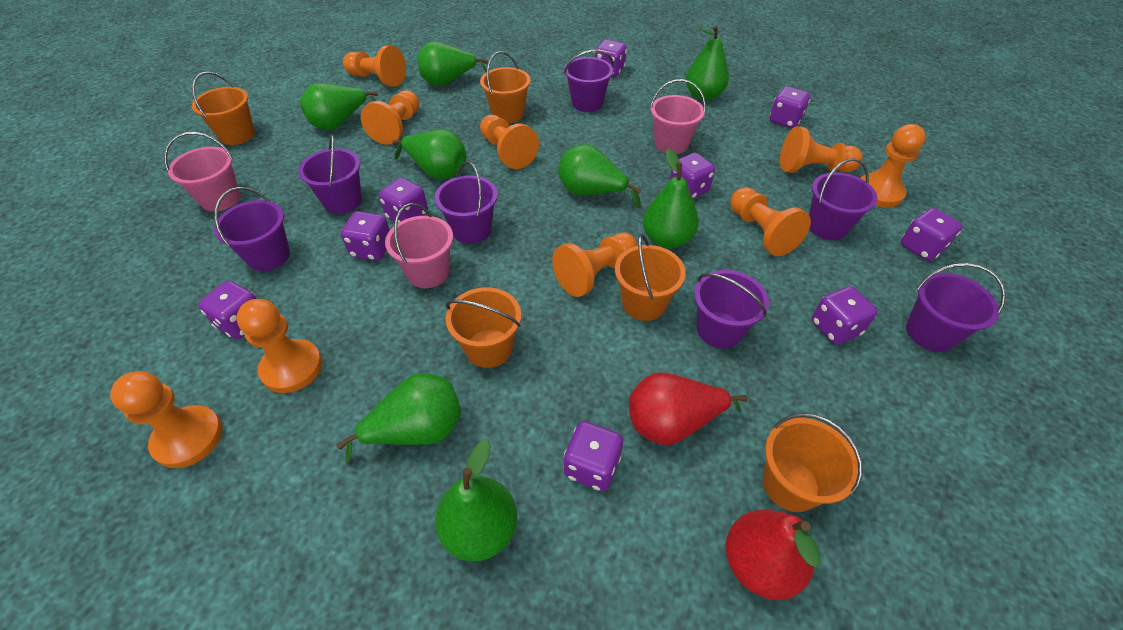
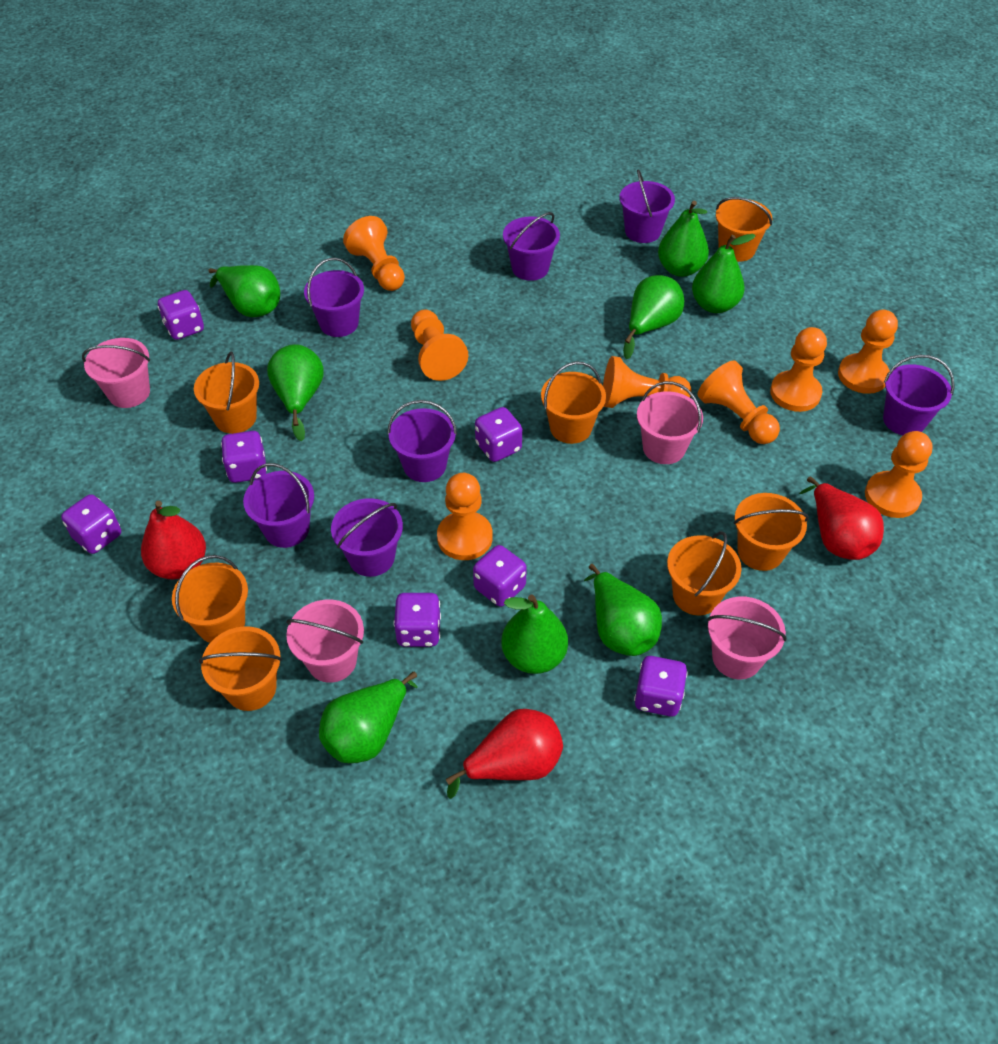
orange bucket: [192,72,255,145] [446,287,521,368] [480,51,531,123] [615,234,686,321] [763,413,863,512] = 5 -> [172,555,248,643] [194,351,259,434] [199,626,282,711] [541,361,606,444] [667,531,741,615] [716,197,772,262] [734,493,809,571] = 7
orange pawn: [110,371,223,468] [236,299,322,393] [343,46,406,87] [361,90,419,145] [480,115,539,169] [552,232,638,297] [731,187,811,256] [780,126,863,173] [860,124,926,208] = 9 -> [343,216,405,291] [411,310,468,381] [437,473,493,560] [603,356,691,408] [697,360,780,444] [770,327,827,412] [838,310,898,394] [865,431,932,518] = 8
pink bucket: [164,132,241,212] [385,203,453,288] [650,79,706,154] = 3 -> [82,338,150,408] [286,599,364,683] [637,381,703,464] [707,597,787,679] = 4
purple dice: [198,281,257,339] [341,211,390,261] [379,178,428,223] [564,421,623,491] [595,40,627,77] [669,153,715,199] [770,86,811,128] [812,286,877,345] [901,208,962,261] = 9 -> [61,494,121,554] [158,290,204,340] [221,431,267,483] [394,593,441,647] [473,545,527,607] [475,407,522,462] [634,656,688,717] = 7
red pear: [629,372,748,445] [726,509,820,600] = 2 -> [141,501,206,579] [446,709,563,799] [799,477,884,560] = 3

